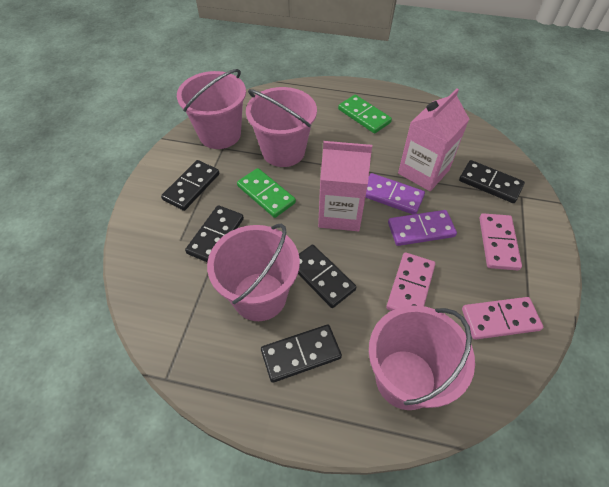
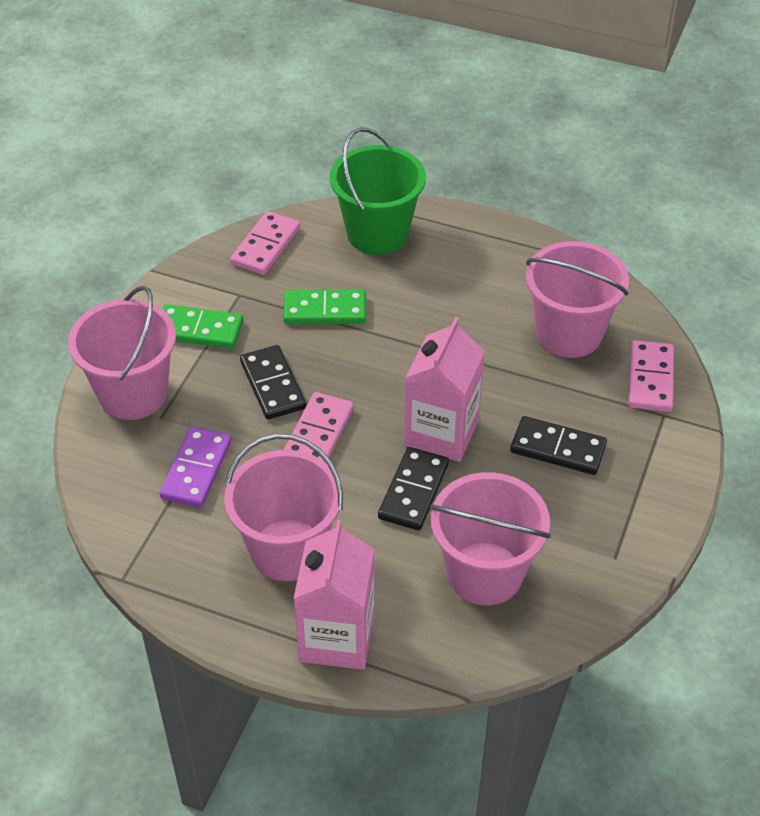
black domino: [161,160,219,211] [185,205,244,262] [261,325,342,383] [298,245,356,308] [459,160,525,203] = 5 -> [240,345,306,420] [378,447,449,530] [510,416,607,475] = 3
green bucket: none = 0 -> [330,128,426,255] = 1
purple domino: [365,173,425,214] [388,210,457,246] = 2 -> [160,427,232,508] = 1

